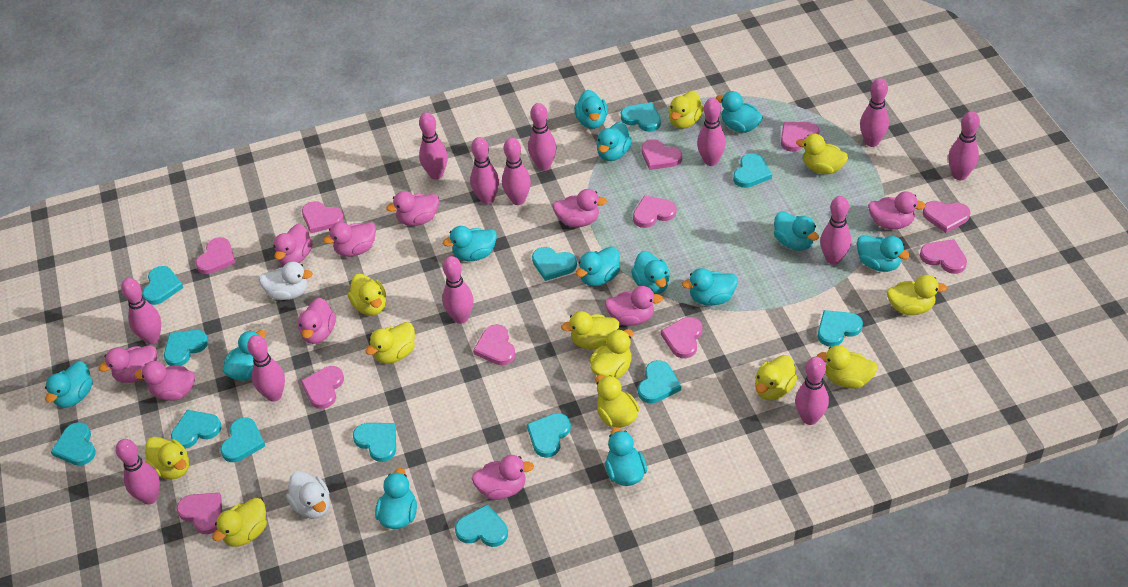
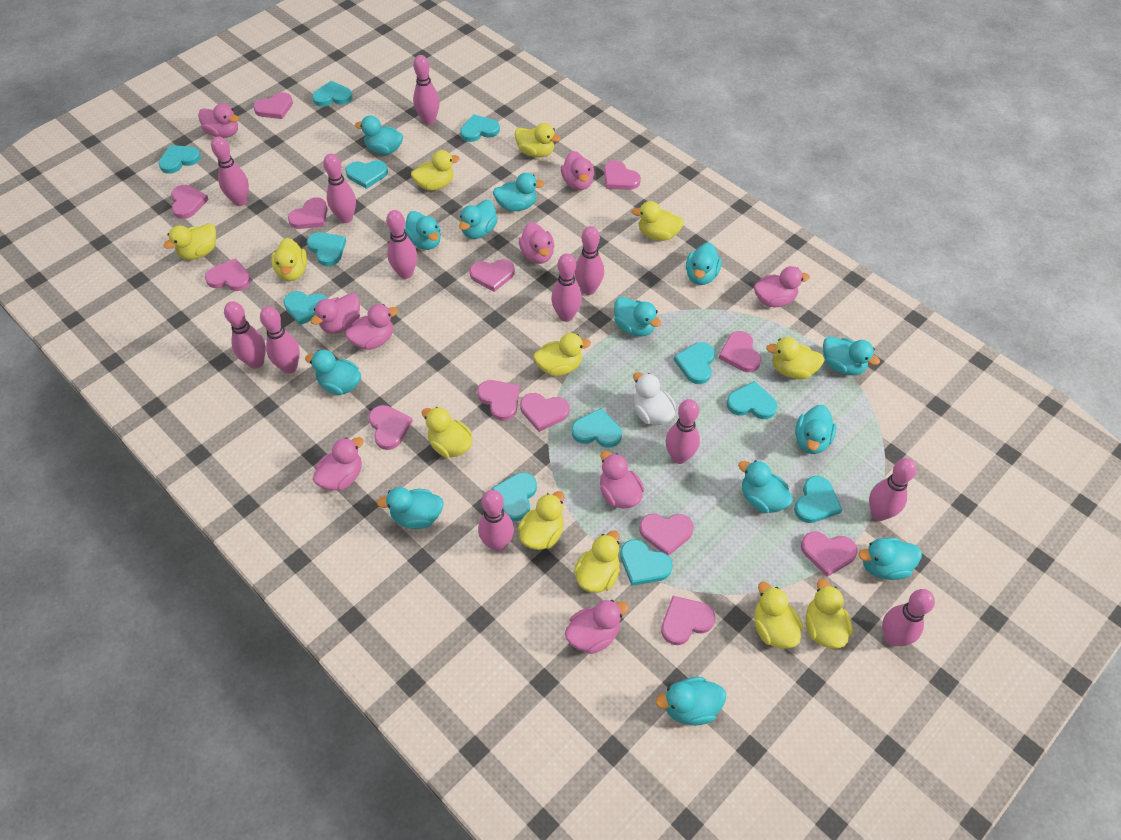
pink bowling pin: [116,439,160,504] [121,278,161,344] [247,335,285,402] [419,112,448,180] [442,256,473,324] [470,137,499,204] [502,138,531,205] [528,103,556,171] [697,98,726,166] [795,357,829,425] [820,196,851,265] [860,78,889,147] [948,111,980,180] = 13 -> [211,136,249,206] [224,301,266,369] [260,306,300,374] [323,154,356,223] [386,210,417,279] [413,55,440,125] [478,490,514,551] [551,253,582,322] [574,226,604,295] [666,399,700,464] [869,458,917,521] [882,589,935,646] = 12
pink duck: [99,345,157,383] [134,361,195,401] [274,224,313,265] [298,298,336,344] [323,222,376,257] [386,191,439,226] [472,455,534,500] [553,189,607,227] [605,286,663,326] [868,192,926,229] = 10 -> [198,103,239,138] [310,293,360,334] [313,437,363,490] [345,304,398,350] [519,222,554,264] [561,151,594,190] [565,600,629,654] [600,451,644,509] [754,266,810,307] = 9
pink heart: [176,493,222,534] [195,237,236,274] [301,366,344,409] [302,201,344,233] [473,324,515,365] [633,195,677,228] [641,139,682,170] [661,317,702,358] [781,122,819,152] [920,239,967,274] [923,201,970,233] = 11 -> [171,185,209,219] [205,258,251,291] [253,92,293,119] [288,197,328,229] [369,405,413,450] [469,259,515,292] [477,380,520,421] [520,393,569,432] [604,160,641,190] [639,513,694,556] [661,596,715,645] [719,331,761,372] [801,531,858,577] = 13
turquoise heart: [51,422,96,466] [142,266,183,305] [164,330,208,366] [171,410,222,449] [220,417,265,462] [353,423,396,462] [455,504,508,547] [527,413,571,458] [532,247,577,281] [621,102,661,132] [638,360,681,403] [733,153,772,188] [818,310,863,347] = 13 -> [158,145,201,174] [283,291,328,325] [307,232,346,266] [312,81,353,107] [345,160,388,189] [460,114,500,142] [491,472,537,521] [572,408,622,448] [620,539,673,586] [674,342,715,384] [726,381,777,419] [794,476,842,523] = 12
white duck: [259,262,313,300] [286,471,330,519] = 2 -> [633,372,676,425] = 1

